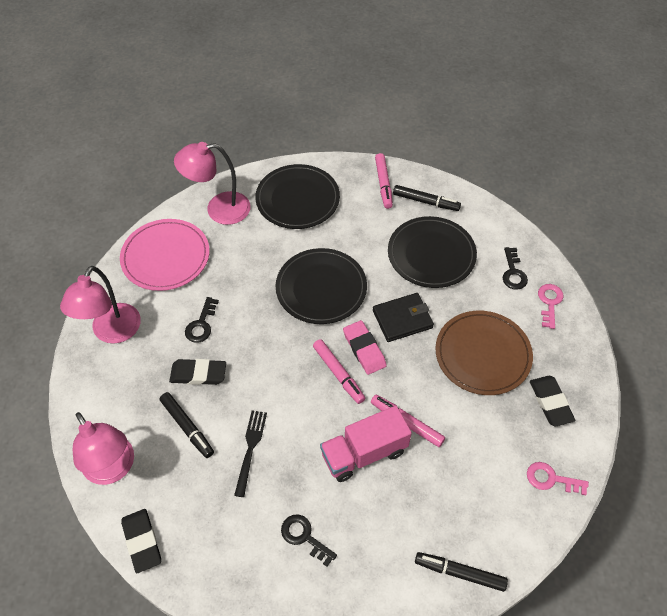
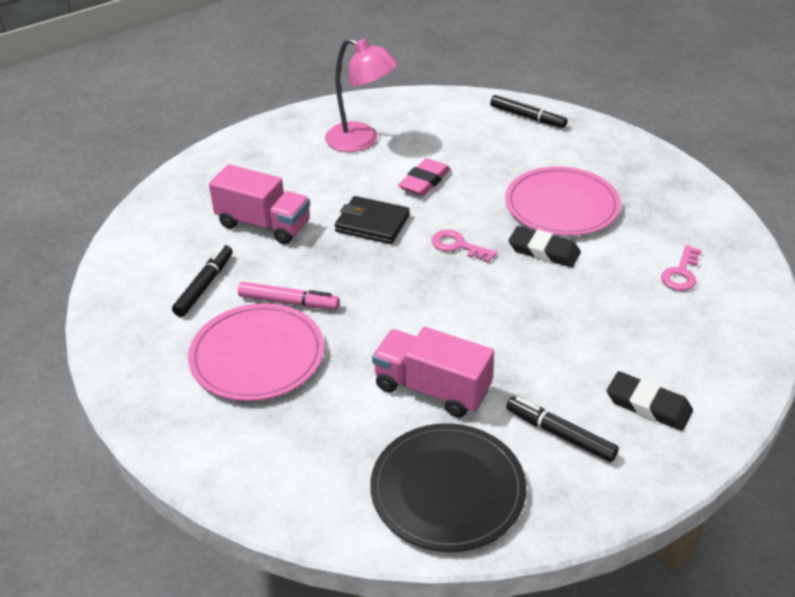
black eraser: [121,509,161,573] [169,359,226,385] [530,376,575,426] = 3 -> [508,226,581,267] [607,371,693,431] = 2
black fork: [234,410,267,497] = 1 -> none = 0
black key: [185,297,219,343] [281,515,337,567] [503,247,528,290] = 3 -> none = 0
black plate: [255,164,340,229] [276,248,367,324] [388,216,477,288] = 3 -> [370,423,527,552] = 1
brown plate: [435,311,533,395] = 1 -> none = 0
pink lamp: [60,266,141,344] [73,412,134,485] [174,142,251,225] = 3 -> [325,38,398,152] = 1
pink marker: [313,339,365,404] [371,395,445,447] [375,153,393,209] = 3 -> [238,282,340,309] = 1
pink plate: [120,219,210,291] = 1 -> [188,303,324,401] [505,167,621,236] = 2
pink truck: [320,406,412,482] = 1 -> [209,164,310,245] [372,327,494,418] = 2

